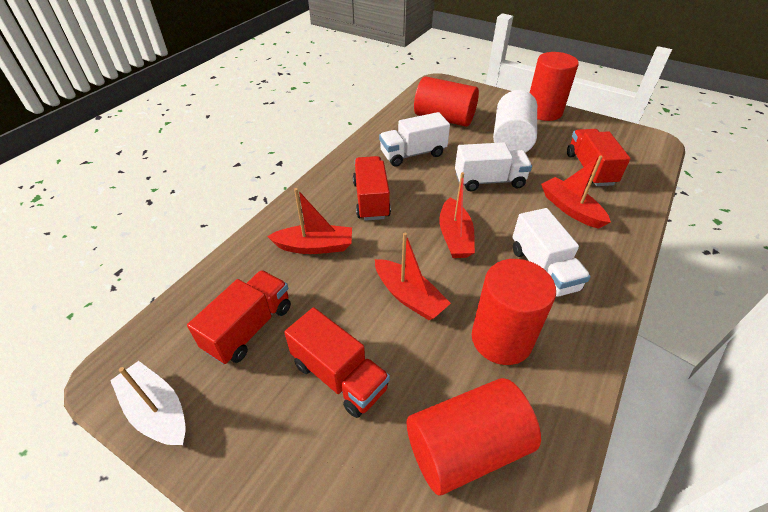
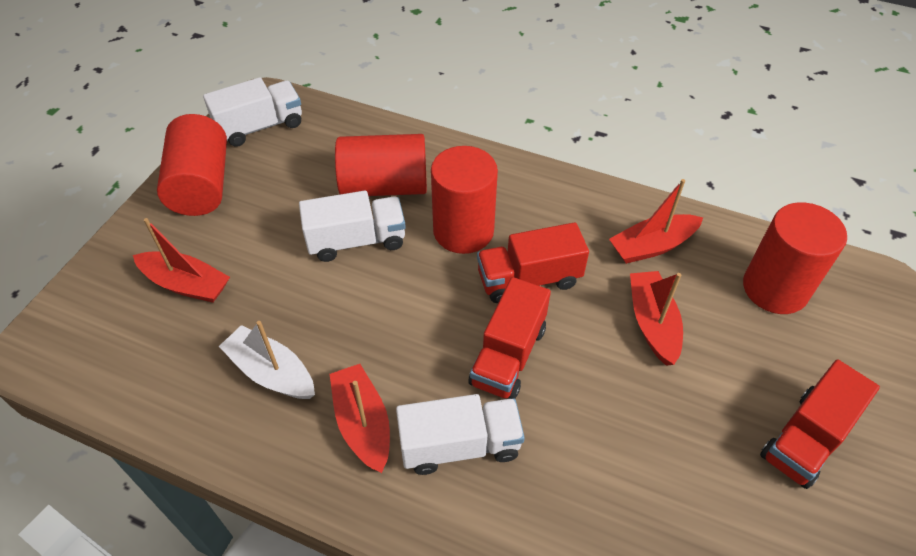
red truck: [187,270,291,364] [284,307,390,418] [353,156,391,221] [567,129,630,186] = 4 -> [468,277,551,399] [477,222,589,303] [760,360,880,489] = 3
white cylinder: [493,90,537,153] = 1 -> none = 0

